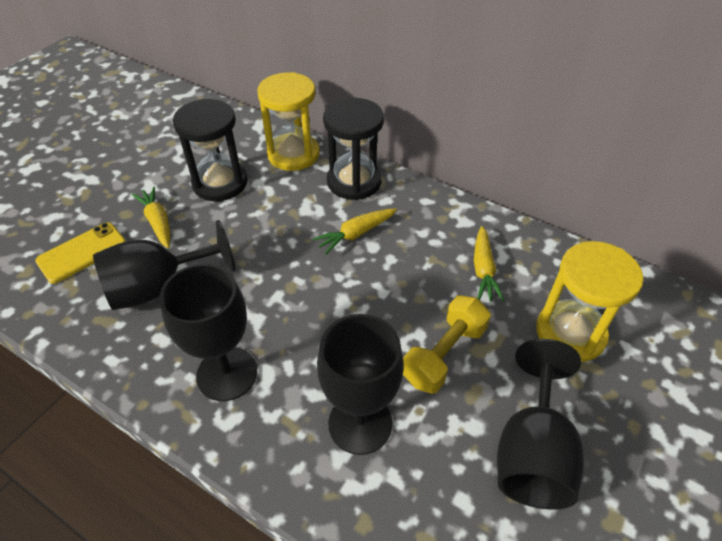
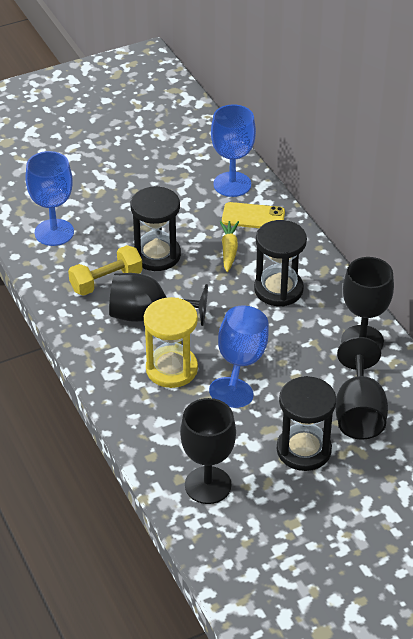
black hourglass: [173,99,248,201] [323,98,384,200] = 2 -> [130,186,181,271] [254,220,307,306] [277,376,336,471] = 3
blue goblet: none = 0 -> [25,151,74,246] [209,305,269,408] [211,104,256,197] = 3
yellow carrot: [132,186,170,249] [313,208,397,255] [474,226,505,302] = 3 -> [220,221,239,272] = 1
yellow hourglass: [257,72,320,171] [536,241,643,362] = 2 -> [144,297,198,388] = 1

